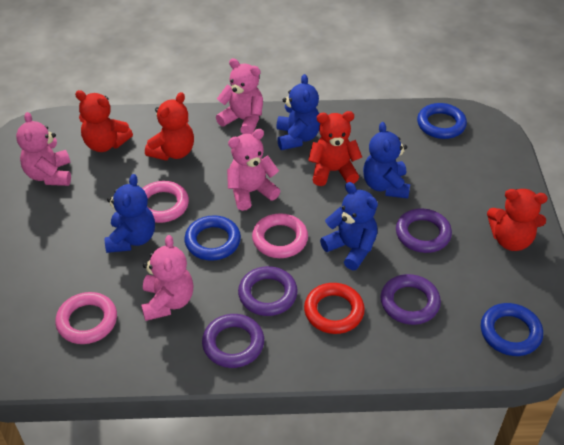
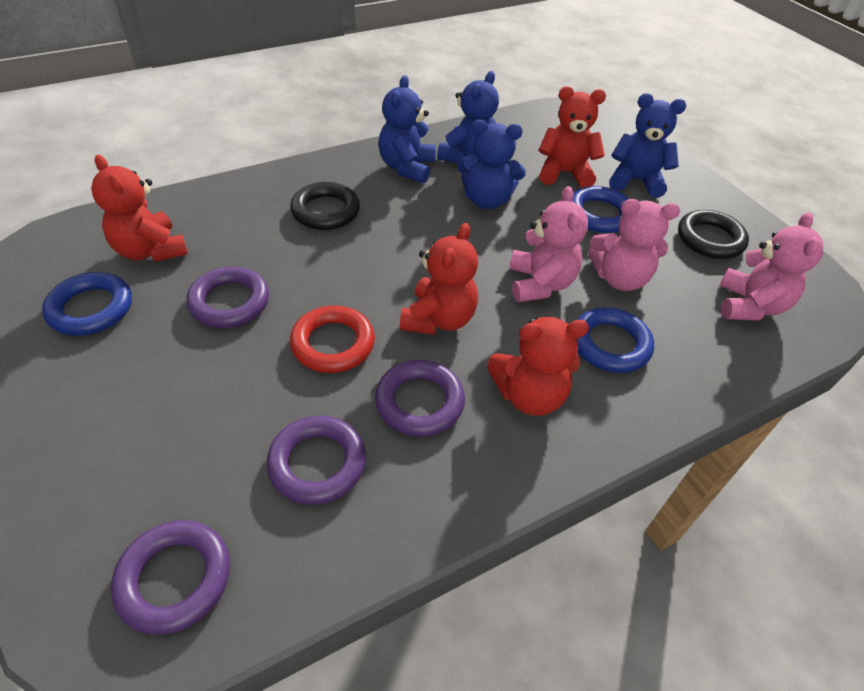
black ring: none = 0 -> [290,182,360,230] [678,210,749,259] = 2
pink ring: [55,292,117,344] [142,181,189,223] [252,213,308,258] = 3 -> none = 0
pink teddy bear: [16,112,71,186] [141,235,193,321] [216,58,263,134] [227,129,280,211] = 4 -> [509,186,588,302] [588,199,680,291] [719,212,823,321] = 3

